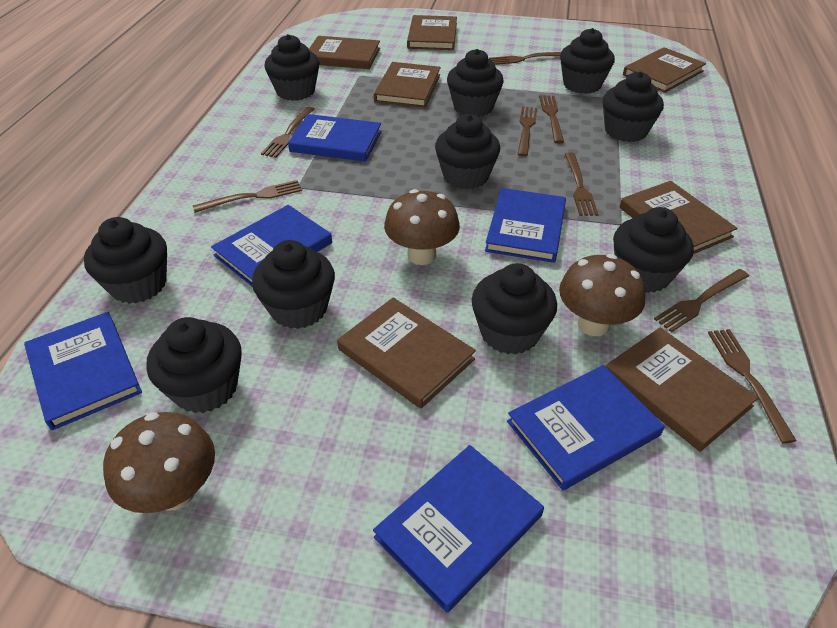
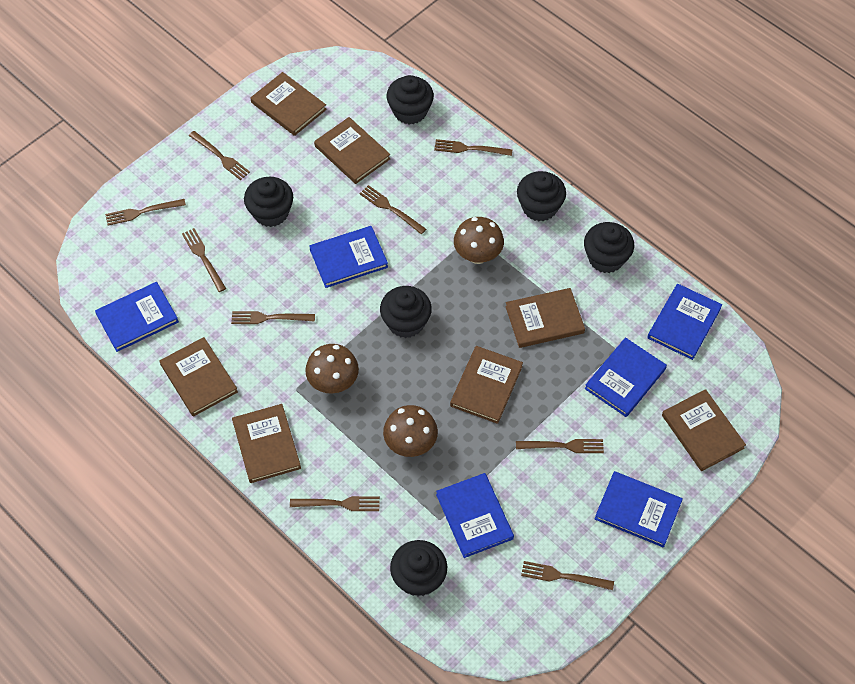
black cupcake: [84,217,167,304] [146,317,242,413] [252,240,335,329] [264,34,319,101] [435,114,500,189] [447,49,504,117] [472,263,557,355] [560,28,615,94] [603,71,664,142] [613,207,694,293] = 10 -> [244,177,293,227] [380,286,432,338] [386,75,434,125] [390,540,447,597] [517,171,566,221] [584,222,634,273] = 6
brown fork: [193,180,302,213] [261,106,314,158] [489,52,561,65] [517,106,537,157] [539,96,564,143] [565,152,599,216] [654,269,749,332] [708,329,797,443] = 8 -> [105,199,186,226] [182,228,226,292] [189,131,250,180] [231,311,315,324] [290,496,380,511] [360,185,426,234] [434,139,513,156] [516,439,604,453] [521,561,614,590] = 9

